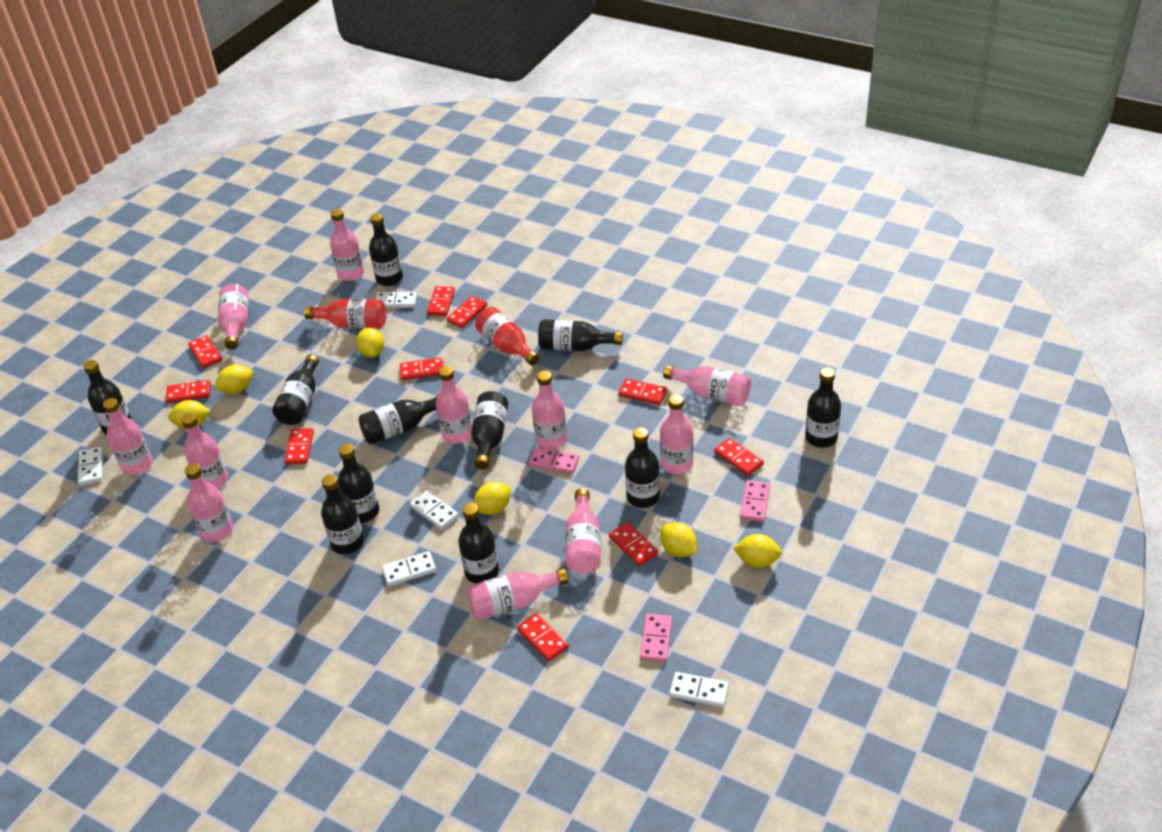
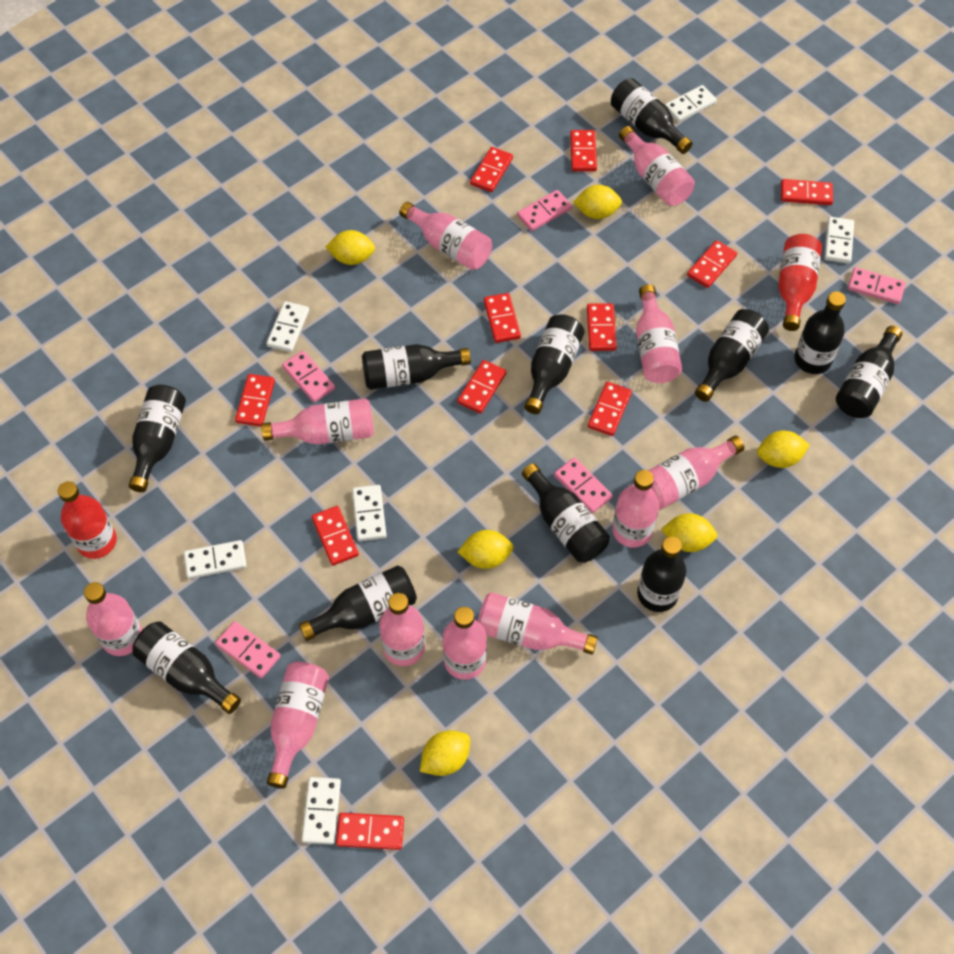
pink domino: [528,447,579,474] [640,614,672,662] [740,480,770,522] = 3 -> [215,621,281,679] [282,351,335,402] [517,190,572,231] [554,458,613,513] [848,267,906,304] = 5
red domino: [165,380,211,403] [188,335,222,368] [284,428,314,465] [400,357,444,380] [427,286,455,316] [447,296,487,328] [517,613,569,661] [609,522,658,566] [618,379,667,405] [714,438,764,476] = 10 -> [235,374,275,426] [312,506,359,566] [336,813,404,850] [457,360,507,414] [470,147,513,192] [484,293,521,343] [570,130,597,171] [587,303,617,351] [588,382,632,436] [687,240,737,288] [781,179,833,205] = 11
white domino: [78,447,103,486] [375,292,417,308] [382,551,436,586] [410,491,459,530] [670,672,729,707] = 5 -> [184,540,247,579] [266,301,309,352] [301,777,341,844] [352,485,387,541] [665,85,717,122] [824,217,854,263] = 6

